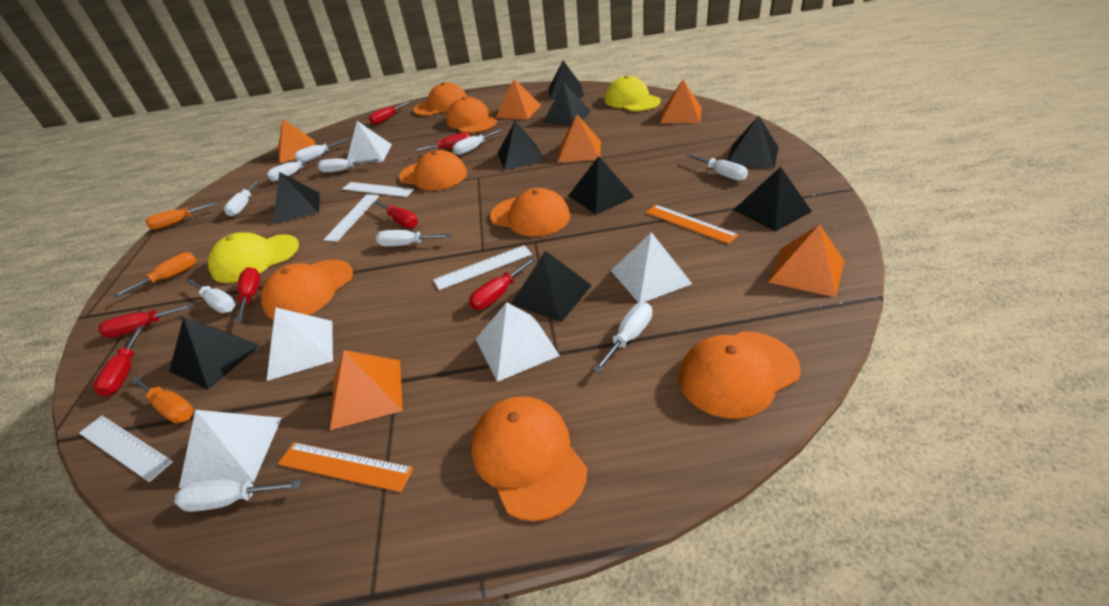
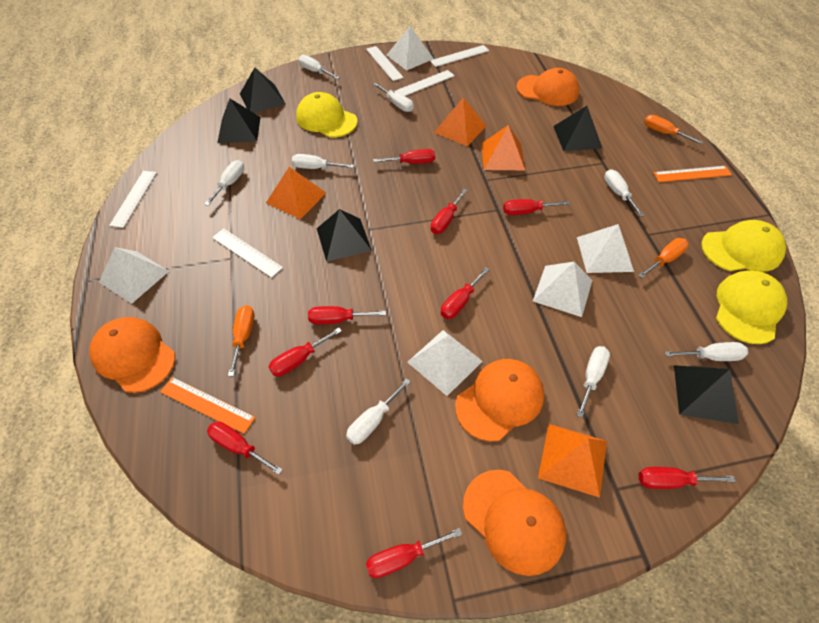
black pyramid: [169,317,260,390] [273,172,320,224] [498,121,545,170] [511,251,592,322] [542,83,591,126] [549,61,584,100] [568,156,634,215] [727,116,779,168] [733,167,812,232] = 9 -> [217,99,260,143] [240,68,285,113] [317,209,372,262] [553,106,602,151] [674,365,739,424] = 5
orange cap: [261,260,353,320] [399,150,467,190] [413,82,467,116] [446,97,497,133] [471,396,587,521] [490,188,570,236] [679,332,801,419] = 7 -> [89,317,175,393] [455,359,544,442] [463,470,566,576] [517,68,579,106] = 4
orange pyramid: [278,119,315,163] [330,350,403,430] [496,79,541,119] [558,115,601,162] [660,80,702,123] [769,224,844,297] = 6 -> [266,167,326,219] [434,98,487,146] [481,125,525,170] [538,424,607,498] = 4
red screwdriver: [93,326,144,396] [98,303,195,338] [236,267,261,323] [369,101,411,125] [373,200,418,228] [413,133,470,152] [469,258,536,310] = 7 -> [207,422,283,475] [269,328,342,376] [308,306,386,324] [366,528,462,578] [373,149,435,164] [431,189,468,234] [441,267,490,319] [503,199,570,215] [639,467,736,489] = 9
white ruler: [79,416,173,482] [323,194,380,242] [342,182,414,197] [433,245,532,290] = 4 -> [109,171,157,228] [212,229,283,278] [366,46,404,81] [394,70,455,96] [430,45,489,67] = 5
white screwdriver: [174,479,301,512] [187,279,236,313] [224,180,260,216] [267,154,325,182] [294,138,350,162] [318,158,378,173] [376,230,452,246] [452,129,503,155] [593,302,652,373] [686,154,748,181] = 10 -> [204,160,244,206] [292,154,354,169] [299,55,340,79] [346,379,411,445] [373,83,414,112] [577,346,610,418] [604,169,645,217] [665,342,748,361] = 8
yellow cap: [208,232,299,283] [605,75,661,111] = 2 -> [296,92,357,137] [701,220,786,272] [716,271,787,344] = 3

